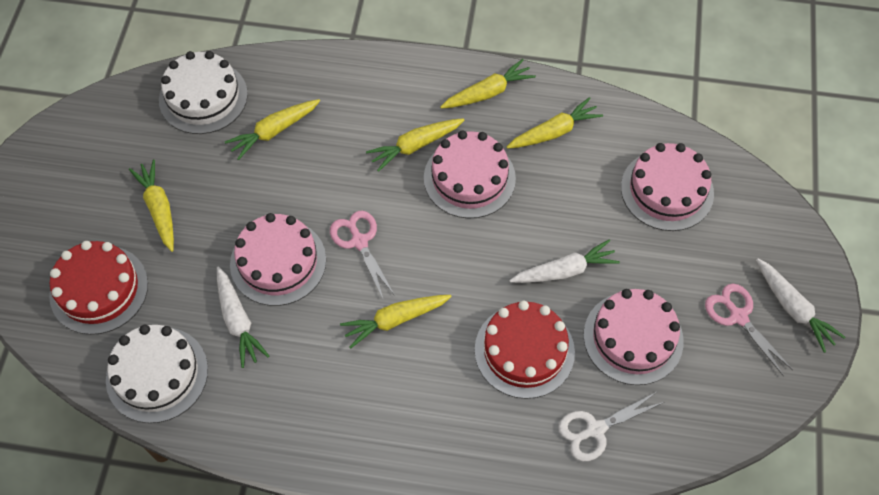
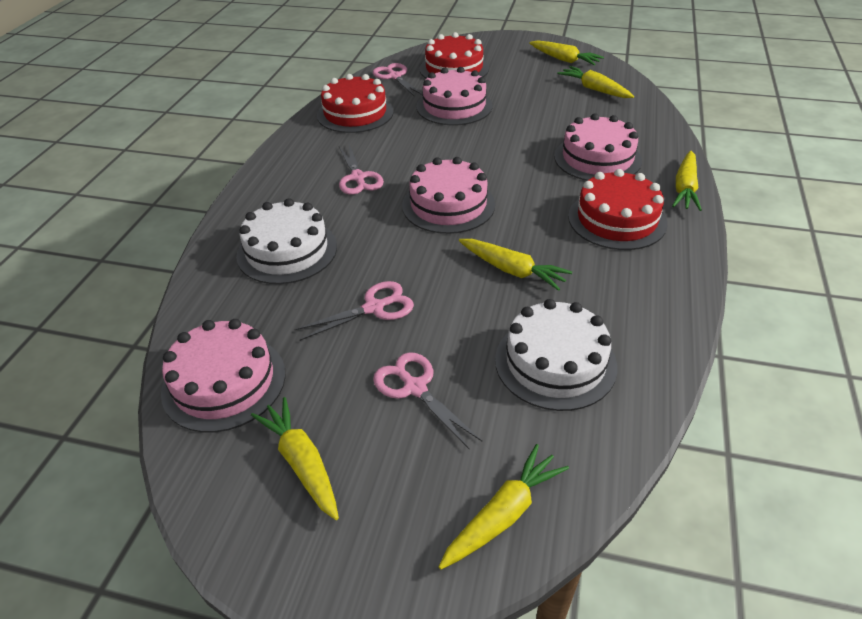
pink scissors: [330,211,395,298] [705,284,793,376] = 2 -> [294,281,414,341] [339,144,384,195] [373,63,422,97] [373,352,482,450] = 4
red cake: [49,241,148,335] [475,300,575,399] = 2 -> [317,74,394,133] [420,32,489,78] [568,169,667,250] = 3
white carrot: [217,266,269,368] [510,240,620,283] [756,259,845,353] = 3 -> none = 0
white scissors: [558,391,664,461] = 1 -> none = 0

